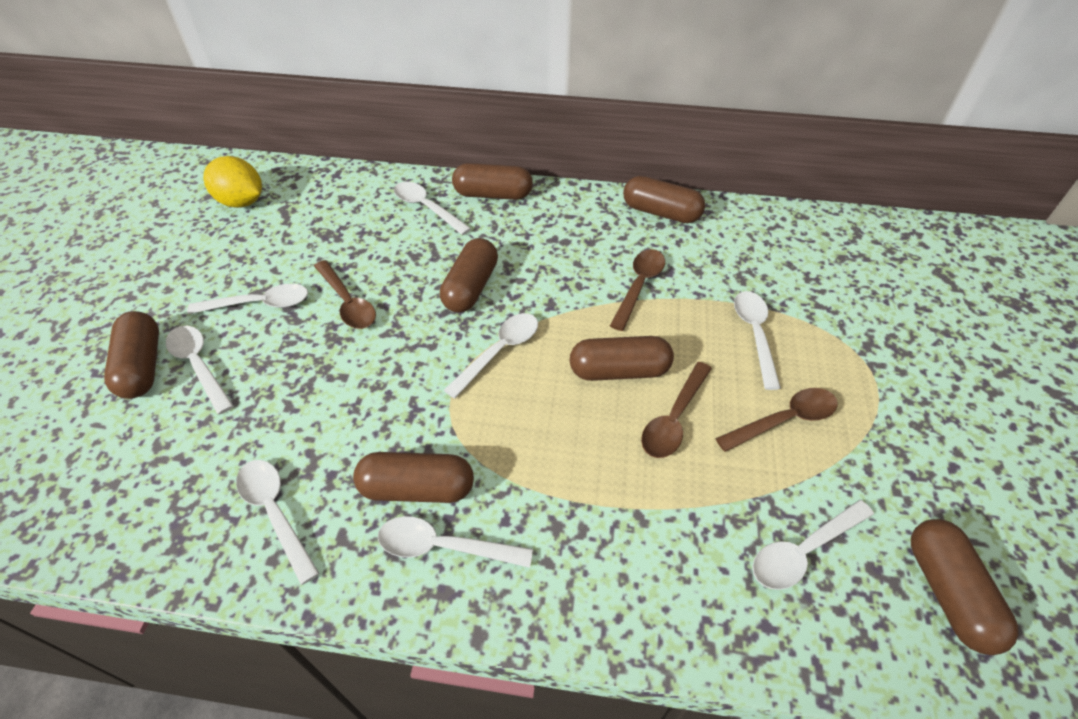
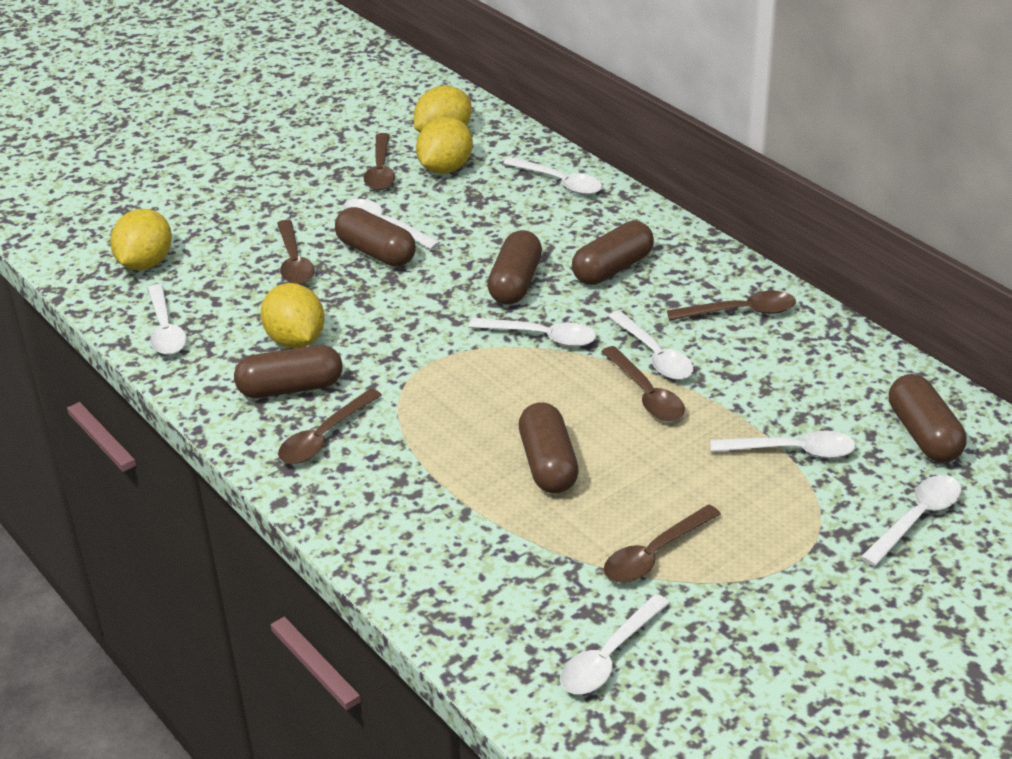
brown capsule: [104,311,159,399] [353,452,474,503] [440,238,498,313] [452,163,533,200] [570,336,674,381] [623,176,705,223] [911,519,1019,655] = 7 -> [234,345,342,398] [335,207,416,267] [487,230,542,305] [519,402,579,493] [572,221,654,285] [889,374,966,462] = 6
brown spoon: [314,260,376,329] [610,249,665,331] [641,362,712,458] [715,388,838,452] = 4 -> [277,220,315,284] [278,388,382,464] [364,133,395,190] [601,346,685,421] [604,504,721,583] [667,291,796,321] = 6
yellow lemon: [203,156,262,208] = 1 -> [110,209,172,270] [261,283,325,348] [414,86,472,132] [416,117,473,174] = 4

